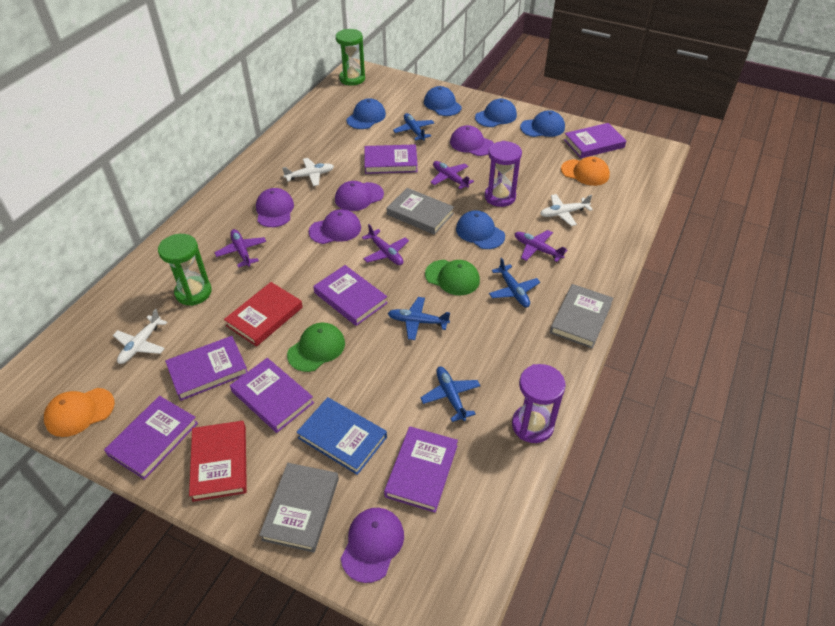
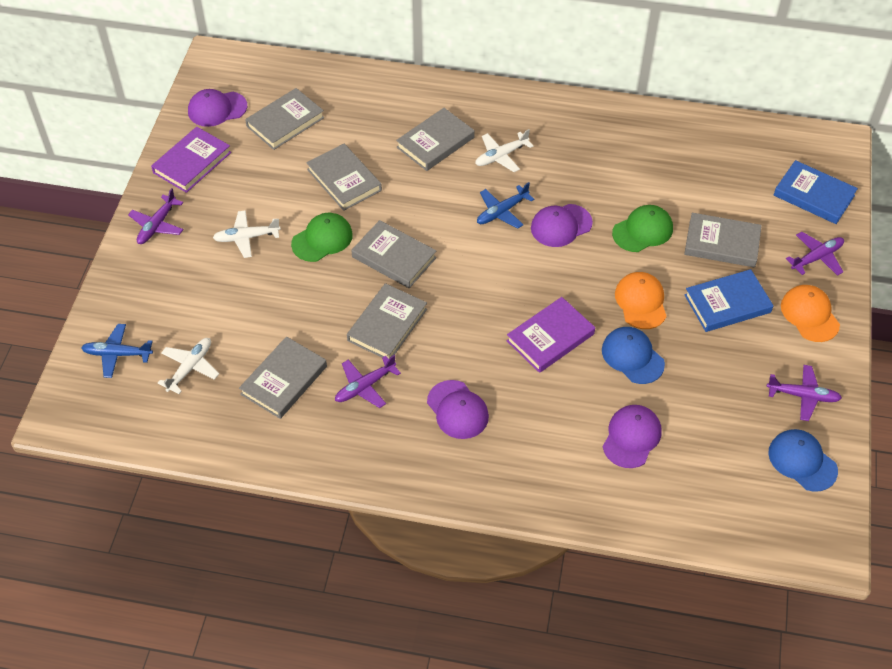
blue book: [296,397,387,475] = 1 -> [685,269,774,332] [774,160,858,224] = 2
blue cap: [347,98,386,129] [424,86,462,116] [456,210,505,249] [475,98,517,127] [520,110,565,137] = 5 -> [602,327,665,384] [768,429,838,492] = 2
blue plane: [388,297,450,340] [393,113,434,140] [420,367,480,422] [489,258,540,307] = 4 -> [81,324,153,378] [477,182,534,229] = 2
green hourglass: [158,234,212,306] [336,29,365,86] = 2 -> none = 0
grey book: [259,463,339,552] [387,188,454,235] [550,284,613,349] = 3 -> [239,337,327,419] [245,88,324,150] [306,144,382,211] [347,283,427,359] [352,220,437,288] [396,108,475,171] [684,213,762,267] = 7
purple book: [104,396,198,480] [165,336,248,401] [230,358,314,433] [314,265,388,326] [365,144,418,174] [384,427,458,513] [564,123,626,158] = 7 -> [151,127,231,193] [507,297,595,373] = 2
purple cap: [256,188,294,227] [309,209,361,244] [335,181,384,211] [341,508,404,583] [450,125,494,156] = 5 -> [188,89,247,127] [427,380,489,439] [531,204,593,247] [603,405,662,468] = 4
purple hourglass: [485,141,522,207] [512,364,566,443] = 2 -> none = 0
red book: [189,421,247,502] [224,282,303,347] = 2 -> none = 0

